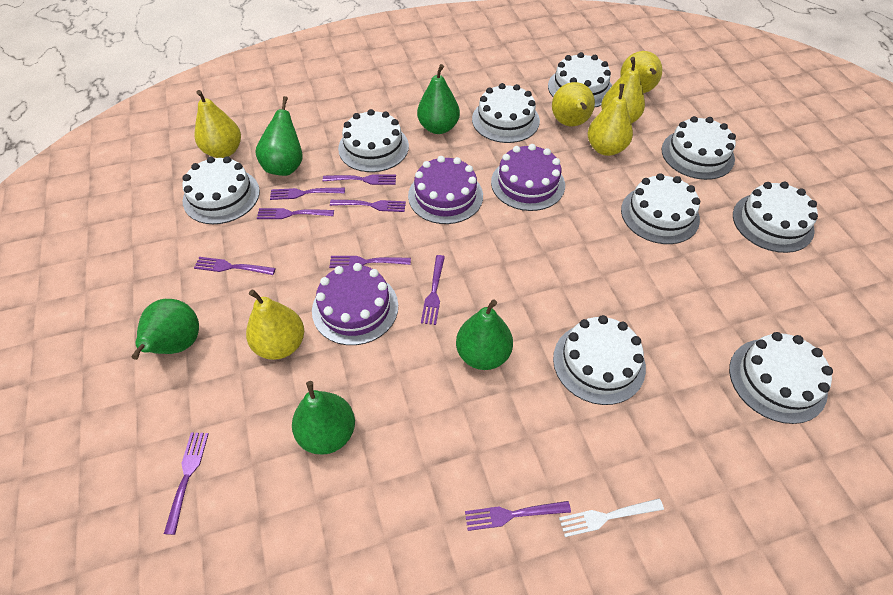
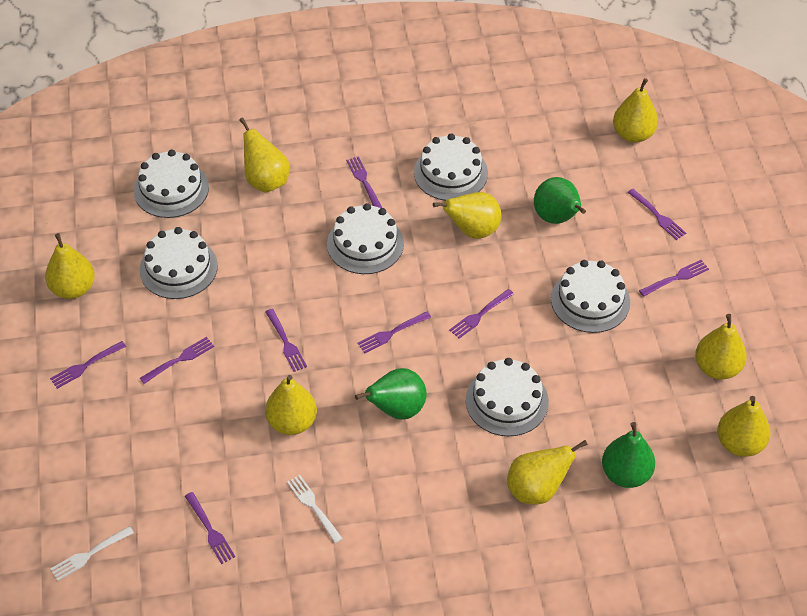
green pear: [131,299,199,360] [255,96,303,176] [292,381,355,455] [417,64,460,134] [456,299,513,370] = 5 -> [355,368,427,420] [534,177,586,224] [602,422,655,488] = 3
purple cake: [312,263,398,345] [408,156,483,224] [491,144,565,211] = 3 -> none = 0
white cake: [182,156,260,224] [338,109,409,172] [472,83,540,143] [548,52,612,108] [553,315,646,405] [621,173,700,244] [662,116,736,180] [729,332,833,424] [733,182,818,253] = 9 -> [134,150,209,218] [140,227,218,299] [327,203,404,274] [414,134,488,201] [466,358,549,437] [551,260,630,333] = 6
white fork: [559,498,664,537] = 1 -> [50,526,134,581] [287,475,343,543] = 2
yellow pear: [194,90,241,158] [246,289,304,360] [552,82,595,126] [588,84,633,156] [601,57,645,124] [620,51,662,93] = 6 -> [45,233,95,299] [239,117,290,193] [265,375,317,435] [433,192,502,239] [507,440,588,505] [613,78,658,143] [695,314,747,380] [717,396,771,457] = 8

